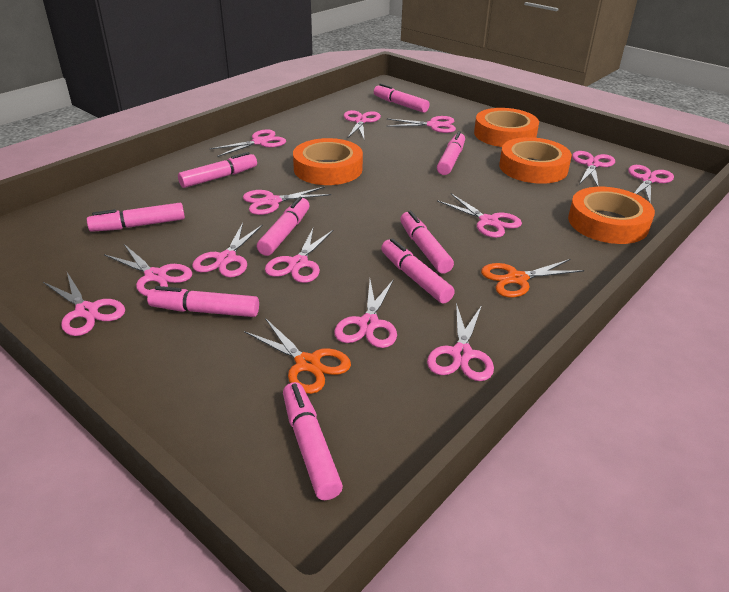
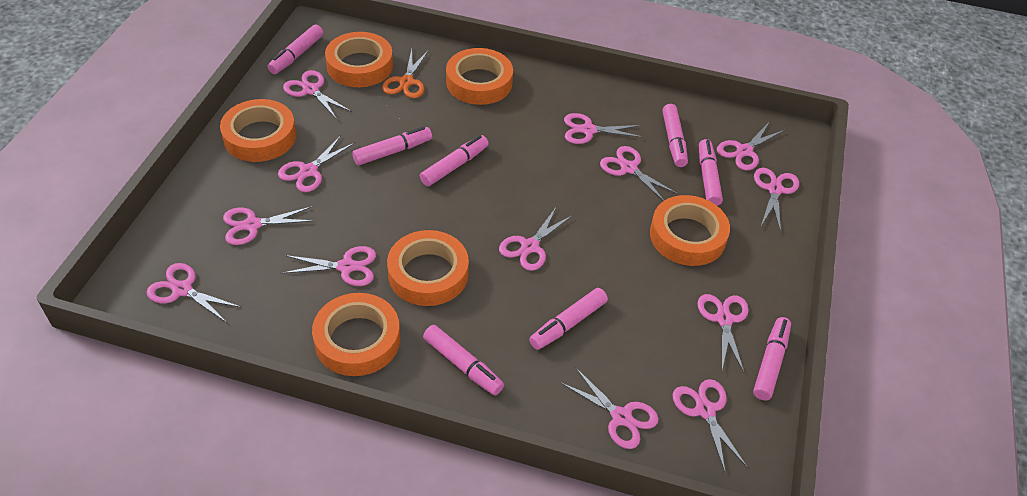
orange scissors: [244,318,351,394] [481,259,584,297] = 2 -> [382,49,429,98] = 1
orange tape: [293,138,363,185] [474,108,539,147] [499,137,572,184] [568,187,655,244] = 4 -> [220,99,296,162] [312,293,400,376] [325,32,393,87] [387,230,469,306] [446,48,513,105] [650,195,730,266] = 6
pink marker: [87,203,185,232] [147,286,259,317] [178,152,257,188] [257,197,310,256] [283,382,343,500] [374,83,429,113] [381,238,455,304] [400,211,454,273] [437,131,465,175] = 9 -> [268,24,324,74] [352,126,432,165] [420,135,489,186] [423,325,504,395] [529,288,608,350] [662,104,688,167] [699,139,723,206] [753,317,791,400] = 8

